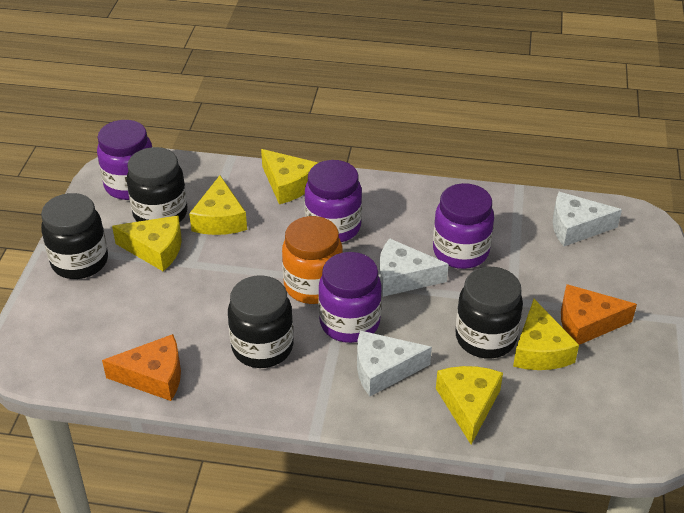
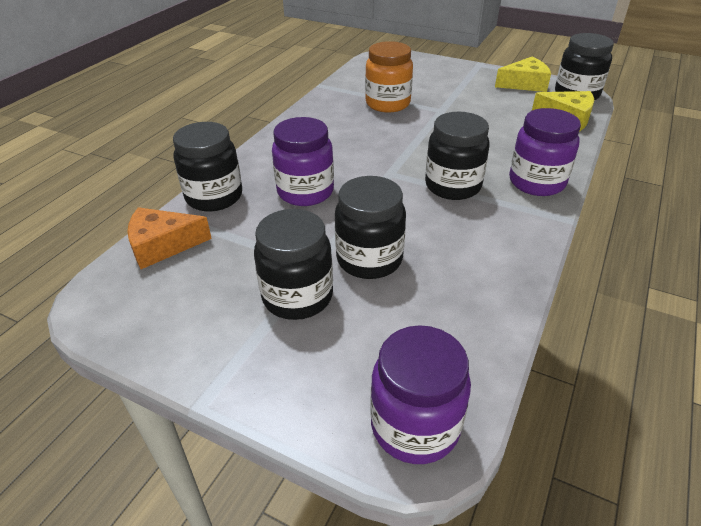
black jar: [41,193,108,279] [127,147,188,222] [228,275,294,368] [455,267,523,358] = 4 -> [173,122,242,212] [254,209,333,320] [335,176,406,279] [425,112,490,200] [555,33,614,101] = 5
orange cheese: [102,334,181,401] [561,284,637,345] = 2 -> [127,207,212,269] = 1
purple jar: [97,120,152,200] [305,160,362,242] [318,252,382,343] [433,183,494,269] = 4 -> [272,117,334,206] [370,325,471,464] [509,108,581,196] = 3
white cheese: [357,330,432,396] [379,238,449,297] [553,192,622,246] = 3 -> none = 0
yellow cheese: [112,215,182,271] [189,175,247,235] [261,149,318,204] [436,366,503,445] [513,299,579,370] = 5 -> [495,57,551,92] [532,91,594,131] = 2

